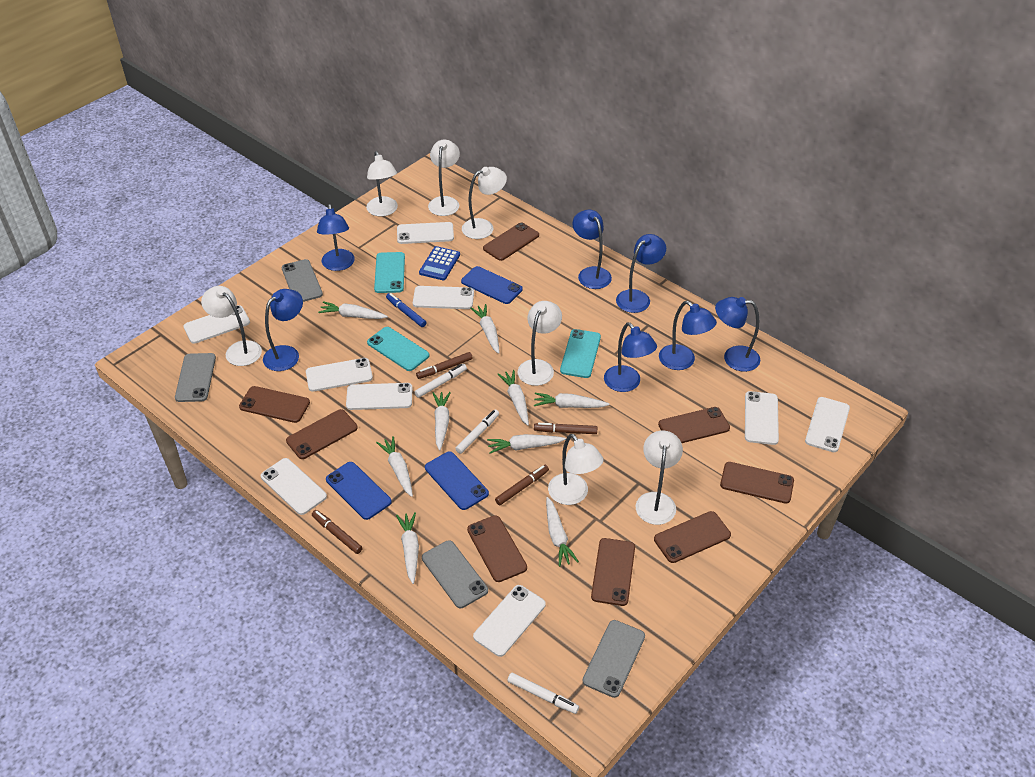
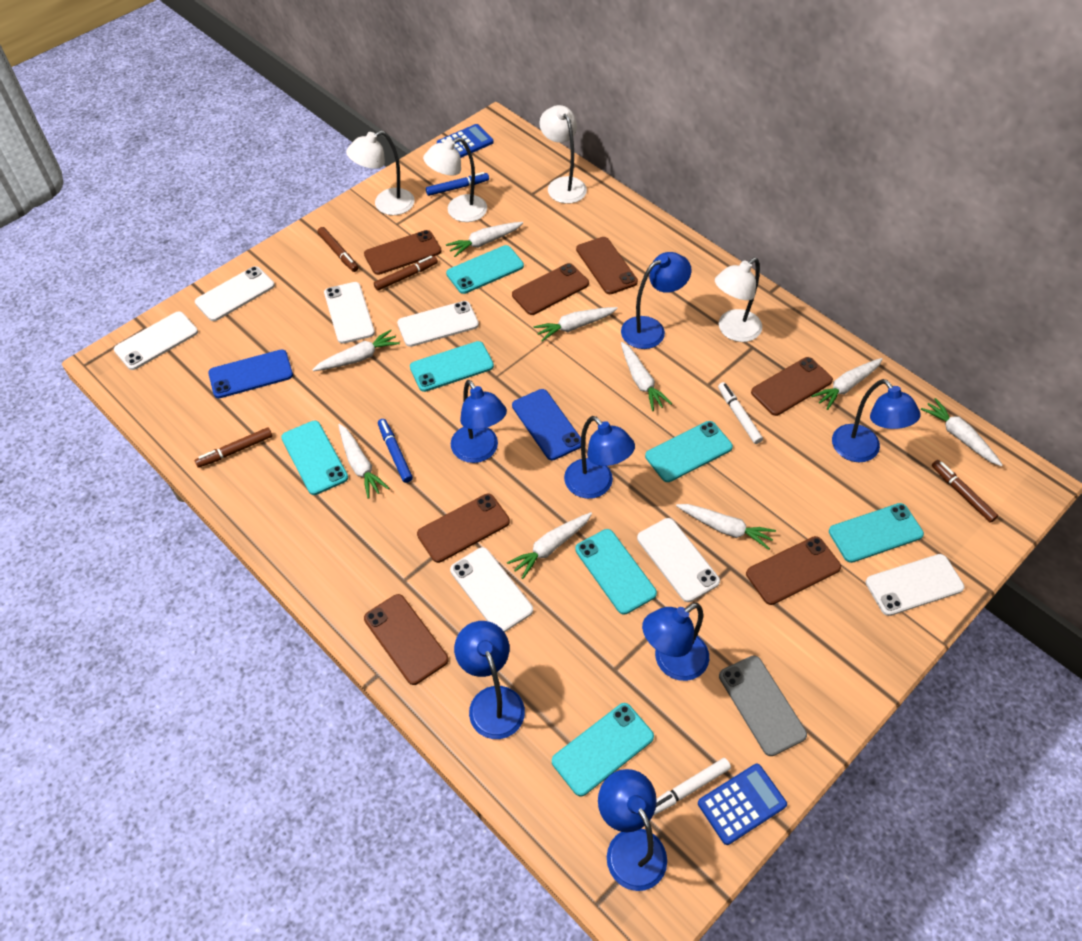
blue calculator: [419,246,460,280] = 1 -> [437,124,494,158] [698,763,787,845] = 2
blue marker: [386,293,427,327] = 1 -> [378,419,413,483] [426,172,489,196] = 2
blue phone: [326,462,392,520] [425,451,489,510] [461,266,523,304] = 3 -> [208,349,293,398] [512,389,581,460] = 2
brown phone: [239,386,310,423] [286,409,358,459] [467,515,527,582] [483,223,539,261] [591,538,635,606] [654,511,731,563] [658,407,730,443] [720,462,794,504] = 8 -> [364,230,441,275] [364,594,448,685] [417,494,510,563] [512,263,589,315] [576,237,638,294] [746,536,841,605] [751,357,833,416] = 7
grey phone: [175,353,216,402] [282,259,323,302] [422,540,488,608] [583,620,645,698] = 4 -> [719,655,807,756] = 1
turquoise phone: [367,327,430,371] [374,252,405,293] [560,329,601,378] = 3 -> [281,421,348,495] [410,341,494,392] [446,245,524,294] [552,703,654,796] [575,529,657,615] [645,421,733,482] [829,503,924,563] = 7
white lamp: [201,286,262,366] [366,151,398,217] [428,140,460,216] [462,167,507,239] [518,301,562,386] [548,434,604,505] [636,431,683,525] = 7 -> [346,131,415,215] [423,137,487,222] [539,105,587,204] [715,258,762,342] = 4
white marker: [415,364,467,398] [455,409,499,454] [507,673,579,714] = 3 -> [653,758,731,816] [718,382,763,444] = 2
white phone: [184,305,250,344] [261,458,327,515] [306,358,373,392] [346,383,412,410] [397,222,454,244] [413,286,474,309] [473,585,546,657] [745,391,779,445] [805,397,850,452] = 9 -> [114,311,198,370] [195,266,275,321] [324,282,375,344] [397,301,479,347] [450,547,533,632] [637,518,720,602] [866,554,965,616] = 7

